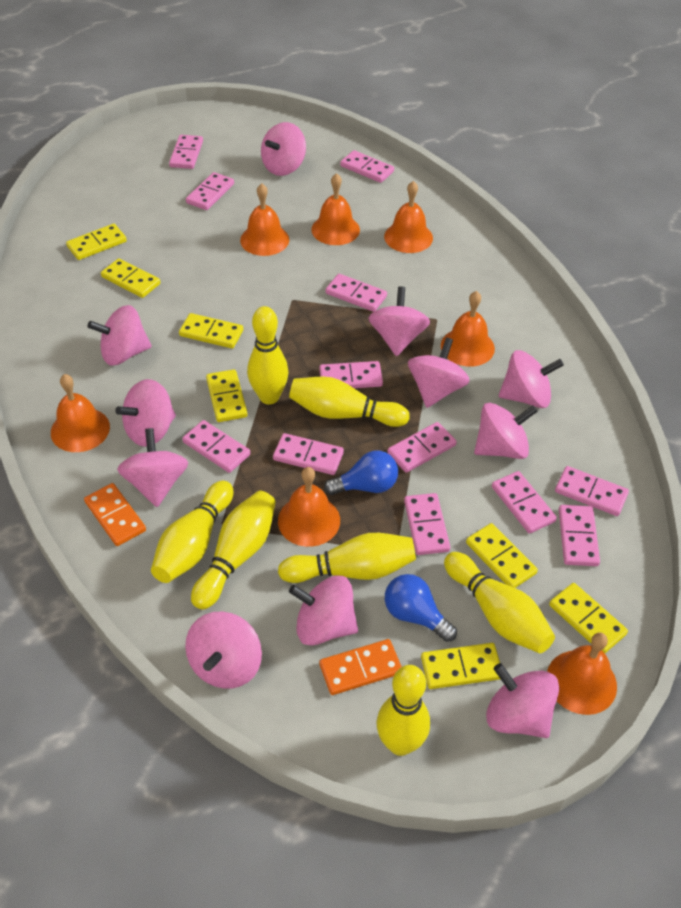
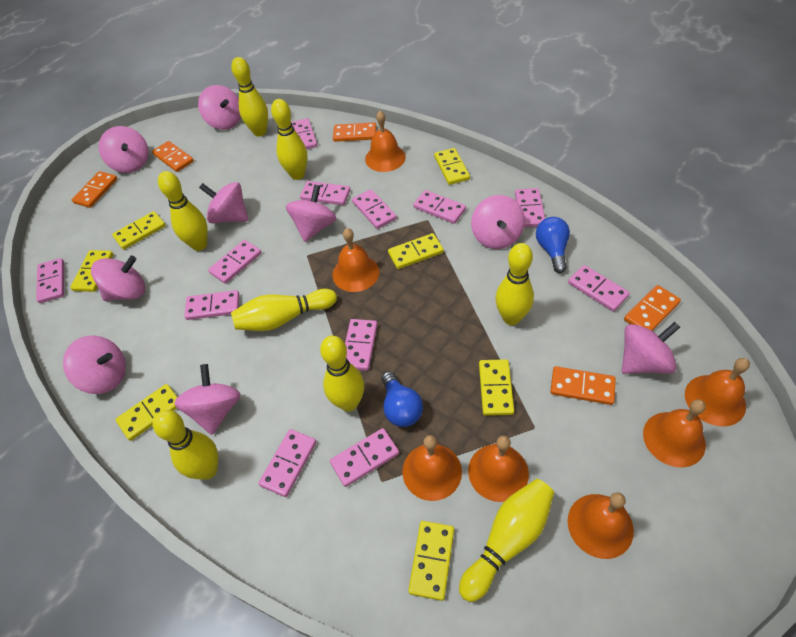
orange domino: [84,483,146,546] [319,639,402,695] = 2 -> [72,171,117,208] [152,141,194,172] [333,122,376,142] [550,366,616,405] [624,285,681,331] = 5
pink spinning top: [88,305,152,365] [115,379,176,447] [117,428,188,507] [185,612,262,689] [261,122,306,176] [289,576,358,646] [368,286,430,356] [408,337,470,408] [474,403,538,459] [486,663,559,738] [499,350,564,408] = 11 -> [63,336,126,394] [91,256,145,301] [99,126,148,173] [174,364,241,435] [198,85,241,130] [199,182,248,224] [286,184,336,242] [471,195,525,249] [622,322,680,374] = 9
yellow bowling pin: [151,481,233,583] [191,490,276,610] [247,306,288,405] [278,533,416,583] [289,377,410,427] [377,665,430,756] [444,552,555,653] = 7 -> [153,410,218,480] [158,171,208,251] [231,57,268,137] [231,289,337,331] [271,99,307,180] [320,336,364,412] [459,479,554,602] [495,243,534,325] = 8

